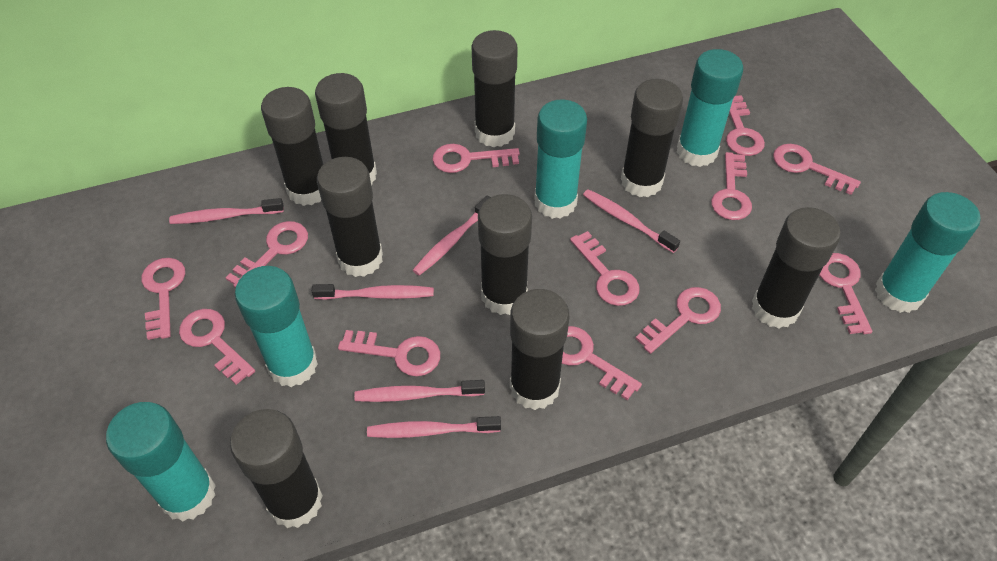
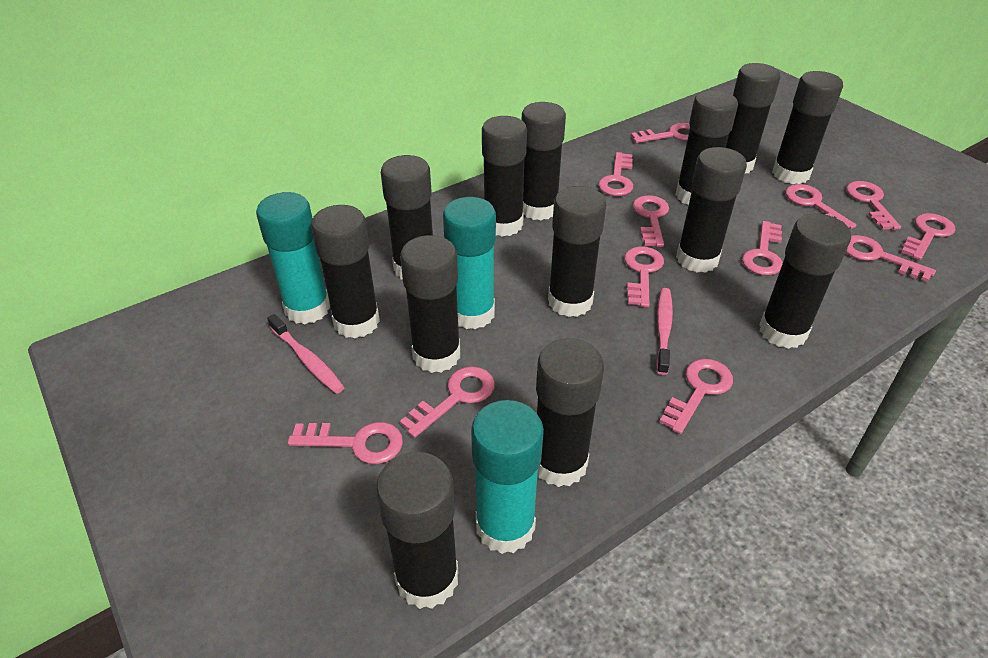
black glue stick: [230,409,323,528] [261,87,323,206] [315,73,377,185] [317,157,383,277] [471,30,518,147] [478,194,532,315] [510,289,569,410] [621,79,683,197] [752,207,841,328] = 9 -> [311,205,380,339] [376,452,458,609] [381,155,433,279] [400,235,460,373] [482,116,527,237] [522,102,566,220] [536,338,604,487] [548,186,606,317] [675,90,738,205] [676,147,747,273] [726,63,780,173] [759,214,851,349] [772,71,843,184] = 13
pink toothbrush: [169,198,284,224] [312,284,434,300] [354,380,485,402] [367,416,501,438] [413,195,491,276] [583,189,680,253] = 6 -> [267,314,345,394] [656,288,673,375] = 2
turquoise glue stick: [106,402,216,522] [235,266,318,387] [534,99,587,219] [677,49,743,167] [875,192,980,313] = 5 -> [256,192,330,324] [443,197,496,329] [471,400,544,554] = 3

